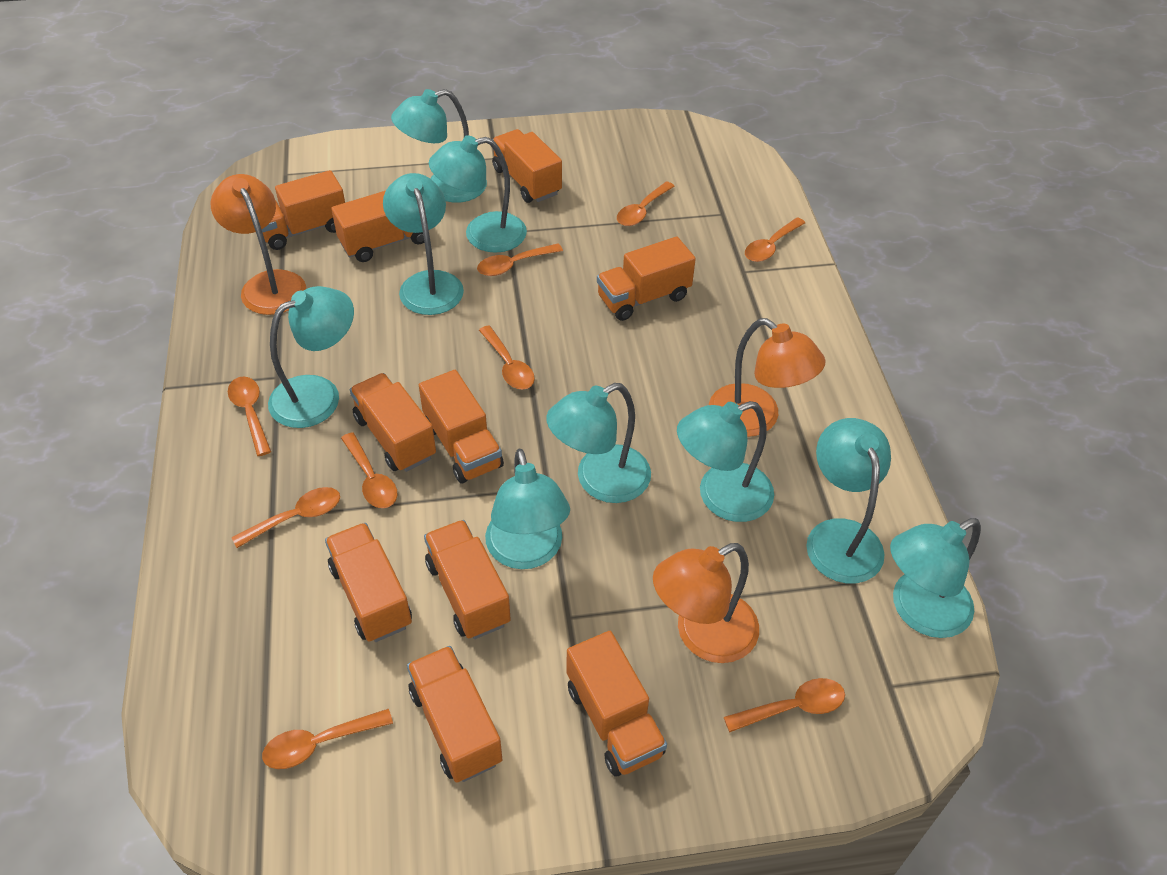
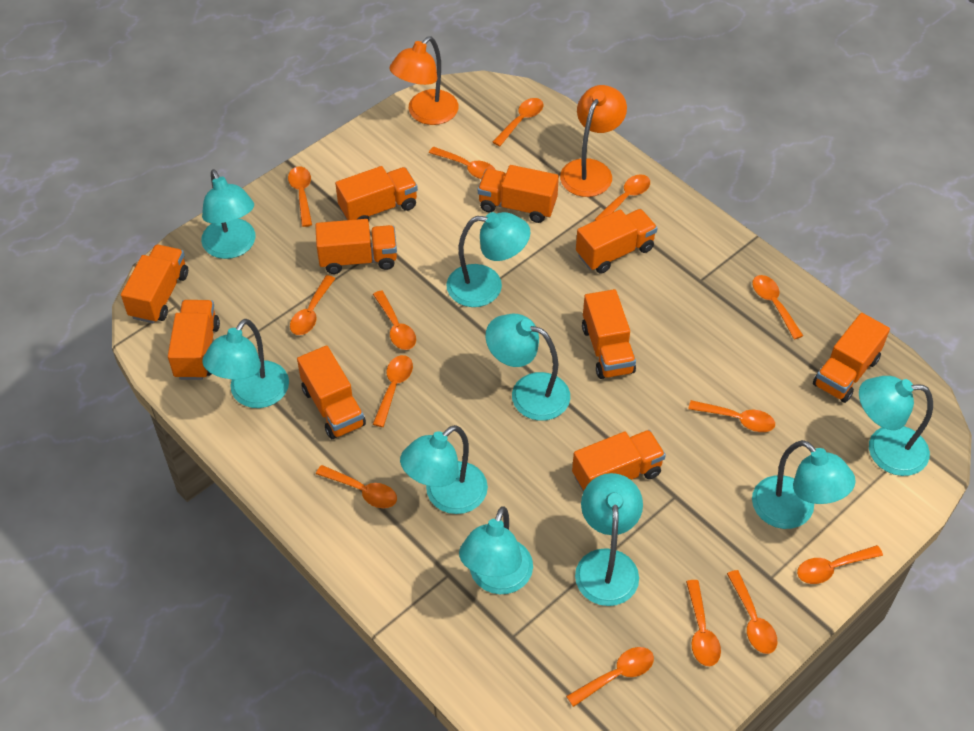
orange lamp: [211,174,306,315] [653,543,759,663] [709,318,825,437] = 3 -> [389,36,458,125] [560,85,627,197] = 2
orange spoon: [228,376,271,456] [232,487,340,548] [262,709,393,769] [341,432,398,508] [477,243,563,276] [479,325,535,389] [617,181,675,226] [724,678,845,732] [745,217,805,262] = 9 -> [288,167,312,227] [290,275,335,335] [316,465,397,508] [373,290,416,350] [373,355,413,427] [429,147,496,179] [493,98,544,146] [566,647,654,707] [594,175,650,221] [686,580,721,666] [688,400,775,432] [727,570,777,654] [752,275,803,340] [797,545,883,584] = 14

